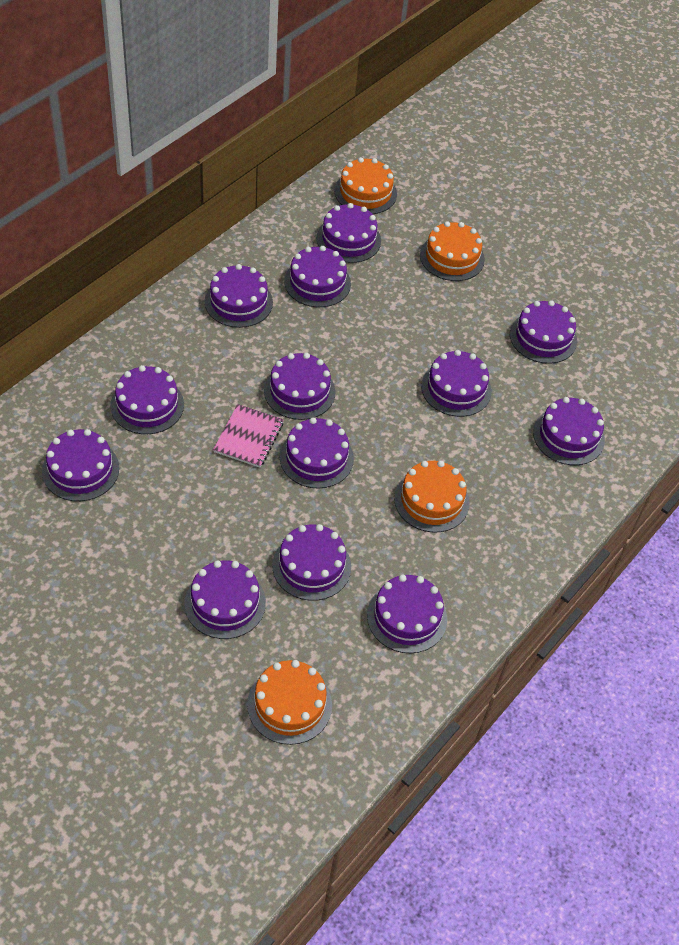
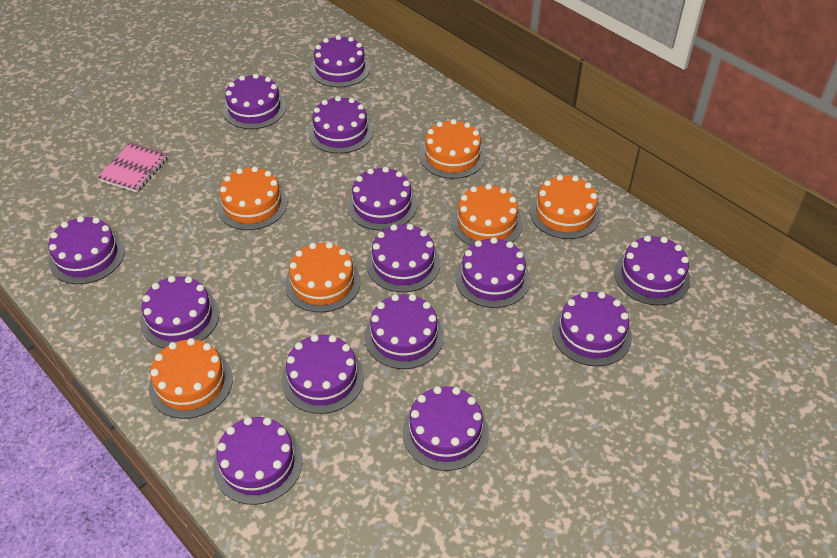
orange cake: [247,660,332,745] [334,157,397,214] [394,460,470,532] [420,221,485,281] = 4 -> [149,338,233,419] [217,166,287,230] [285,242,361,313] [419,119,486,179] [452,184,523,246] [530,175,601,239] = 6
purple cake: [42,429,119,501] [110,365,184,434] [184,560,266,639] [205,264,273,328] [264,353,335,420] [273,524,351,601] [280,417,354,489] [284,246,351,307] [317,203,381,263] [367,574,447,653] [421,350,492,417] [510,300,577,364] [533,397,605,465] = 13 -> [49,216,125,284] [140,276,219,348] [213,417,303,505] [223,74,286,129] [282,334,364,414] [309,96,373,154] [310,35,370,87] [347,167,417,231] [364,294,444,369] [366,224,440,292] [402,386,489,471] [455,237,530,308] [552,291,632,366] [614,235,691,306] = 14

